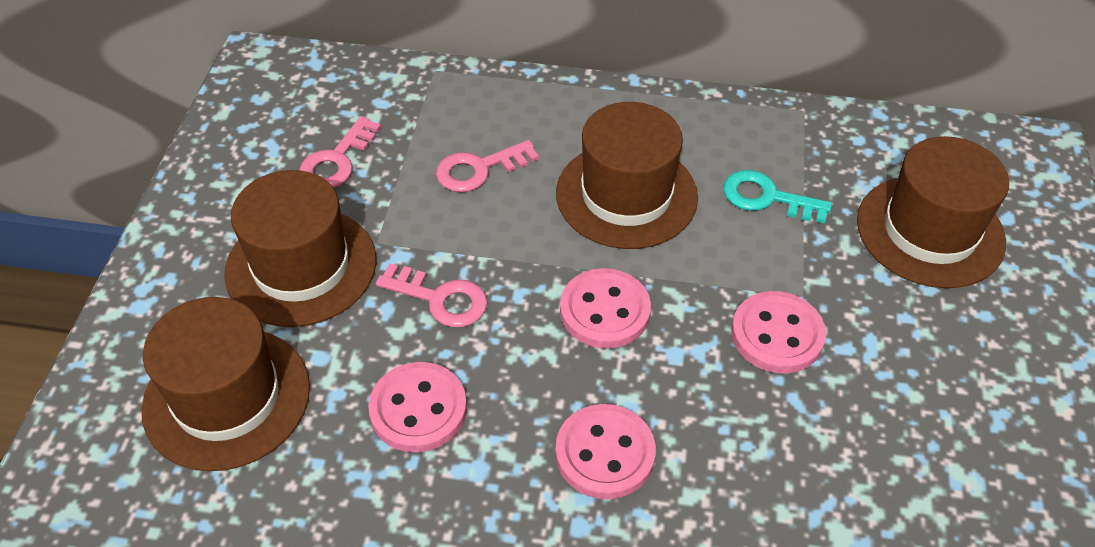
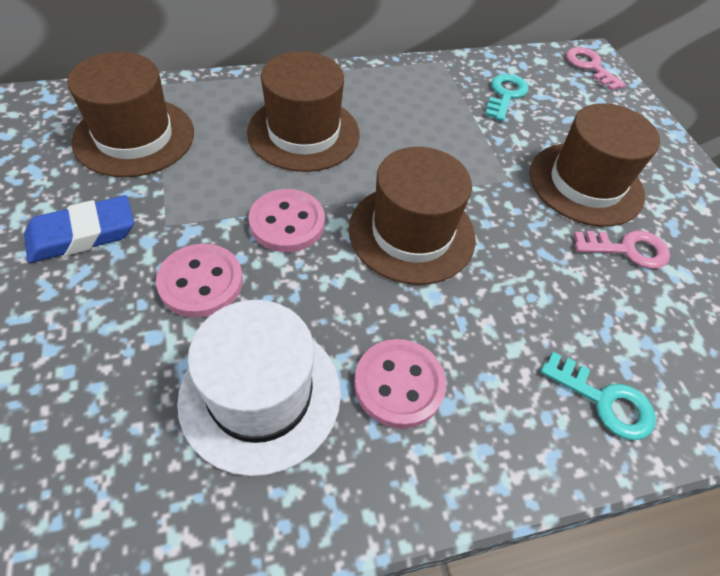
blue eraser: none = 0 -> [24,196,134,263] = 1
pink button: [368,362,467,452] [555,404,656,499] [560,268,651,348] [731,291,826,373] = 4 -> [156,244,243,318] [248,189,325,252] [354,339,446,429] = 3
pink key: [300,116,381,188] [376,263,487,327] [436,140,539,192] = 3 -> [566,47,626,91] [574,231,670,269] = 2
turquoise key: [723,170,832,223] = 1 -> [485,74,529,121] [540,352,656,440] = 2
white hat: none = 0 -> [177,300,341,476] = 1

